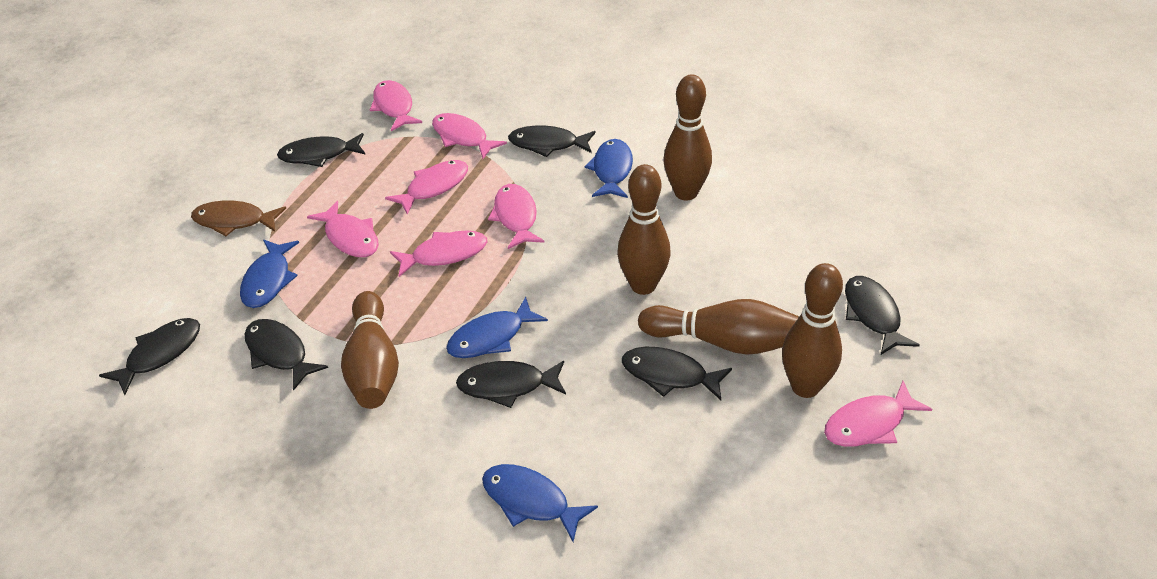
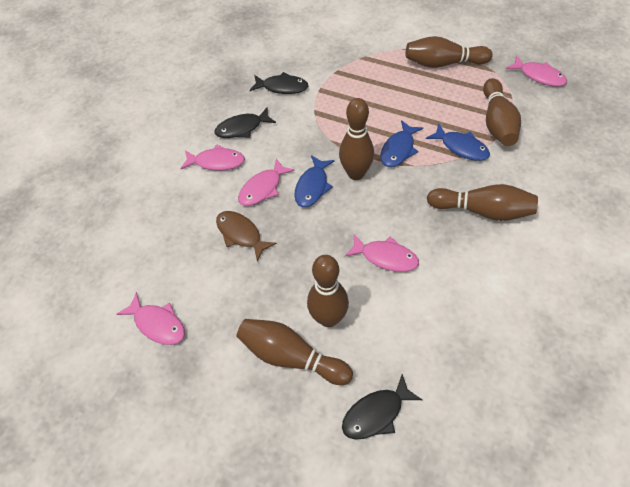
black fish: [99,318,200,395] [245,319,328,391] [277,133,366,167] [456,361,566,408] [508,125,596,157] [622,347,732,400] [845,276,920,355] = 7 -> [214,108,276,138] [250,72,308,94] [342,374,422,440] = 3
blue fish: [240,239,299,308] [446,297,548,358] [482,464,598,542] [584,139,633,198] = 4 -> [294,155,335,207] [380,120,423,167] [426,123,490,161] = 3
brown bowling pin: [341,291,399,409] [617,164,671,295] [638,299,799,355] [664,74,712,201] [782,263,843,398] = 5 -> [237,319,353,385] [307,255,349,327] [339,98,374,180] [406,36,493,68] [427,184,538,221] [483,78,521,146] = 6
pink fish: [307,201,379,257] [370,80,422,131] [385,160,468,215] [390,231,487,277] [432,113,507,159] [488,184,544,249] [824,381,932,447] = 7 -> [117,292,185,345] [180,145,245,171] [238,158,295,206] [345,234,419,272] [506,55,567,86] = 5

